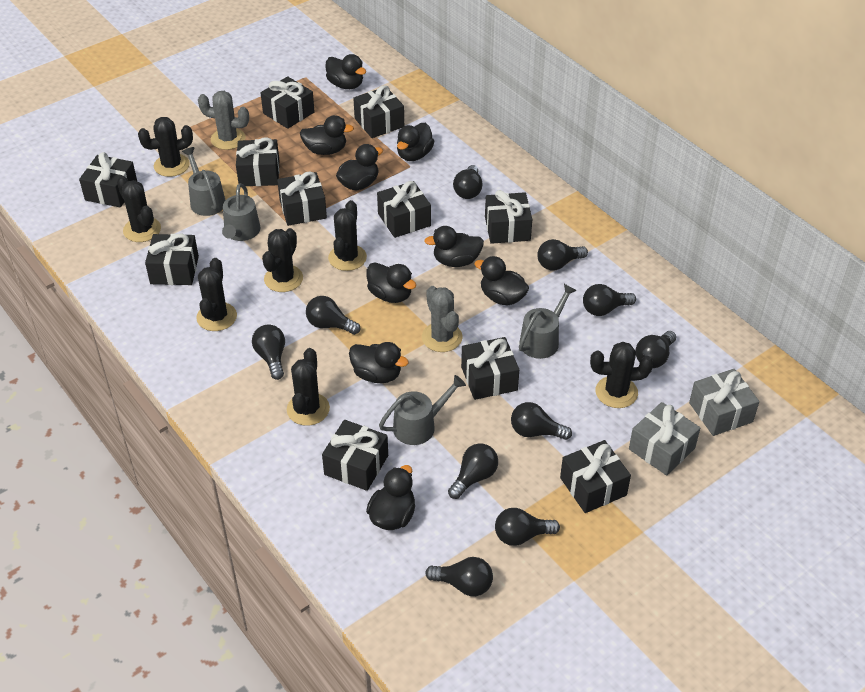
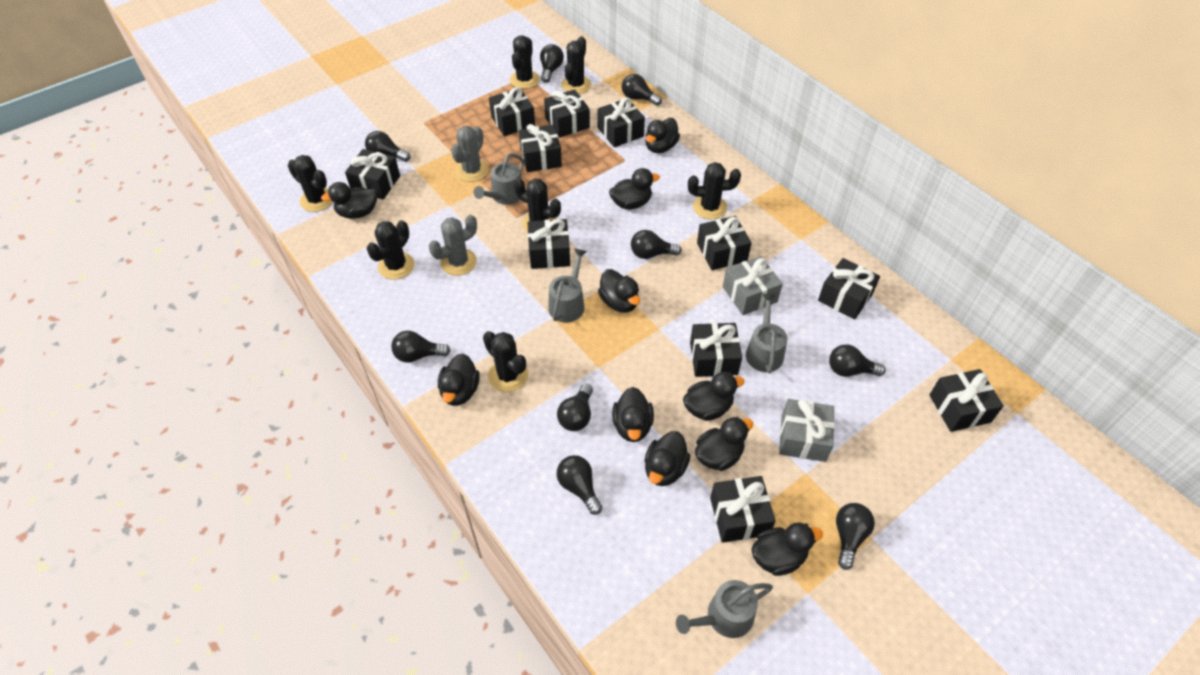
black duck: [300,115,354,155] [326,54,366,89] [336,144,383,190] [349,342,409,383] [366,465,415,530] [367,262,416,303] [397,123,434,161] [424,226,484,267] [474,256,529,306] = 9 -> [321,182,377,219] [438,353,480,406] [598,269,640,313] [609,168,660,210] [612,387,654,442] [644,431,690,486] [645,118,680,153] [683,372,744,421] [695,417,753,471] [751,522,823,576] = 10
black light bulb: [252,324,285,380] [306,296,360,335] [425,557,493,596] [448,443,498,499] [453,165,482,199] [495,508,560,546] [511,402,572,440] [537,239,588,271] [583,284,636,316] [635,331,676,368] = 10 -> [365,131,411,162] [391,331,450,363] [540,44,564,83] [557,384,593,431] [557,455,602,515] [622,74,662,106] [631,230,682,259] [829,344,886,377] [836,503,875,570] = 9

